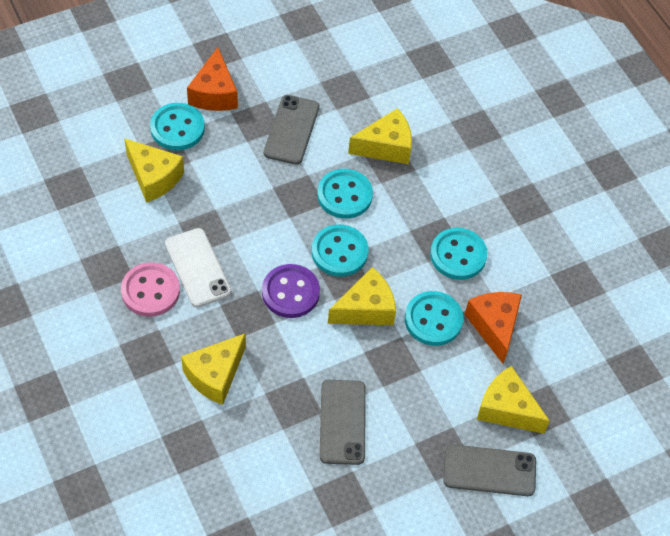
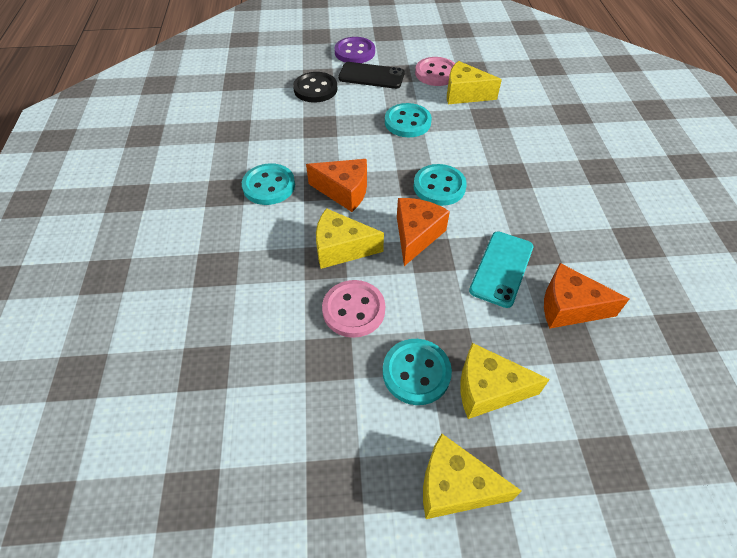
black button: none = 0 -> [293,72,337,103] = 1
black phone: none = 0 -> [338,62,405,89] = 1
grey phone: [264,95,319,165] [320,380,366,465] [443,444,536,496] = 3 -> none = 0
orange cheese: [187,47,238,111] [465,292,522,364] = 2 -> [306,159,367,212] [397,198,450,266] [544,263,629,329] = 3
pink button: [121,262,180,317] = 1 -> [322,280,385,338] [415,57,455,86] = 2
turquoise button: [150,103,205,150] [312,224,369,277] [317,169,373,219] [405,291,463,346] [430,228,487,280] = 5 -> [242,163,295,205] [383,339,452,405] [385,103,432,137] [414,164,467,206] = 4
turquoise phone: none = 0 -> [469,232,533,308] = 1
white phone: [165,228,231,307] = 1 -> none = 0
yellow cheese: [124,138,184,203] [181,333,246,405] [328,267,396,325] [348,108,412,164] [477,366,550,434] = 5 -> [316,208,384,269] [423,433,521,519] [447,61,502,104] [460,343,550,419] = 4

